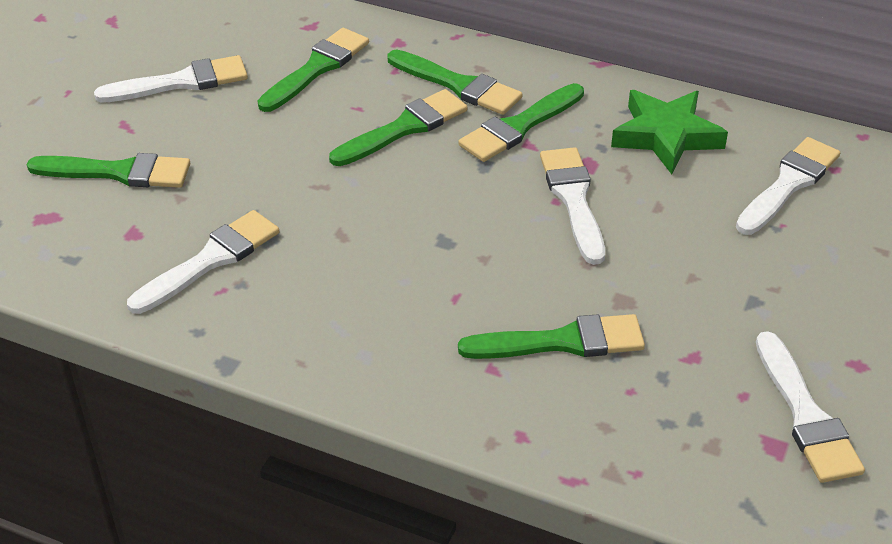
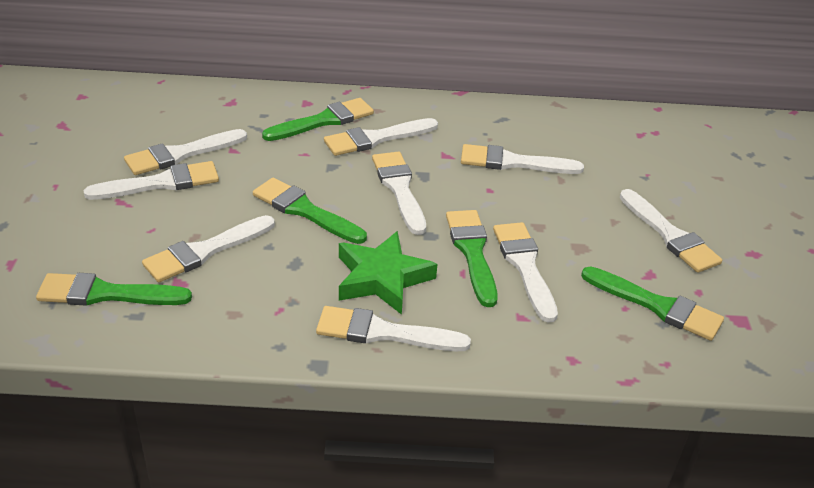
green brush: [27,153,190,188] [258,28,369,112] [329,89,468,166] [387,50,523,115] [458,83,584,162] [458,314,645,359] = 6 -> [36,273,192,306] [253,178,367,244] [262,98,374,141] [446,210,498,307] [581,266,724,341] = 5
white brush: [94,55,248,103] [127,210,279,314] [540,147,605,265] [736,137,840,235] [756,331,865,483] = 5 -> [83,161,219,200] [124,129,247,175] [142,215,275,282] [316,306,471,351] [324,118,438,156] [372,152,426,235] [461,144,584,174] [493,222,558,323] [619,189,722,273] = 9

